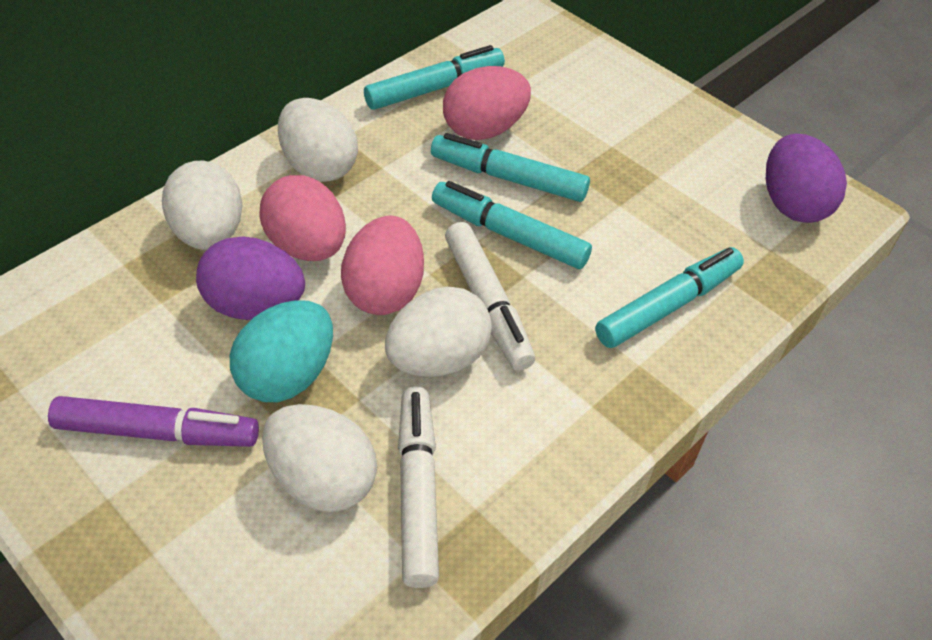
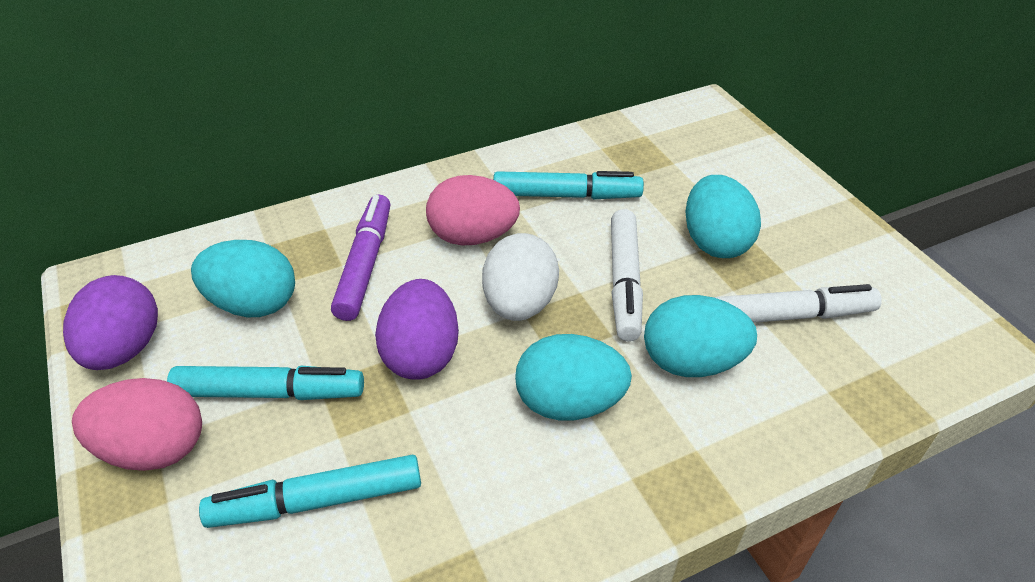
pink egg: [260,175,346,261] [341,216,424,315] [443,66,531,140] = 3 -> [72,378,202,471] [426,175,520,246] = 2
turquoise egg: [230,300,333,402] = 1 -> [191,240,295,317] [515,334,632,421] [644,295,757,377] [686,175,761,258] = 4
turquoise marker: [364,45,505,110] [431,133,590,202] [432,181,592,269] [595,247,744,348] = 4 -> [167,365,364,400] [199,455,421,528] [493,171,644,199] = 3
white egg: [162,161,243,250] [262,404,377,512] [278,98,358,182] [385,287,492,377] = 4 -> [482,233,559,321] = 1

